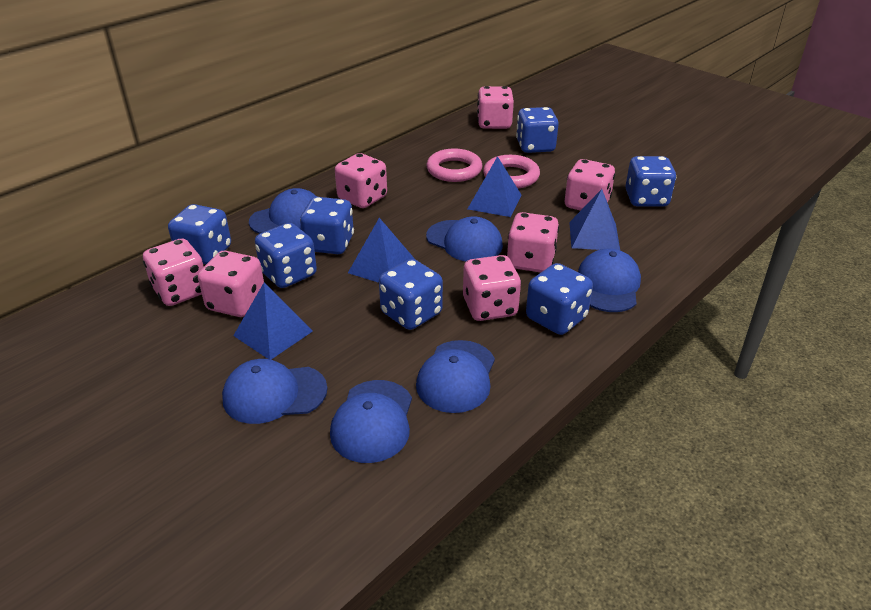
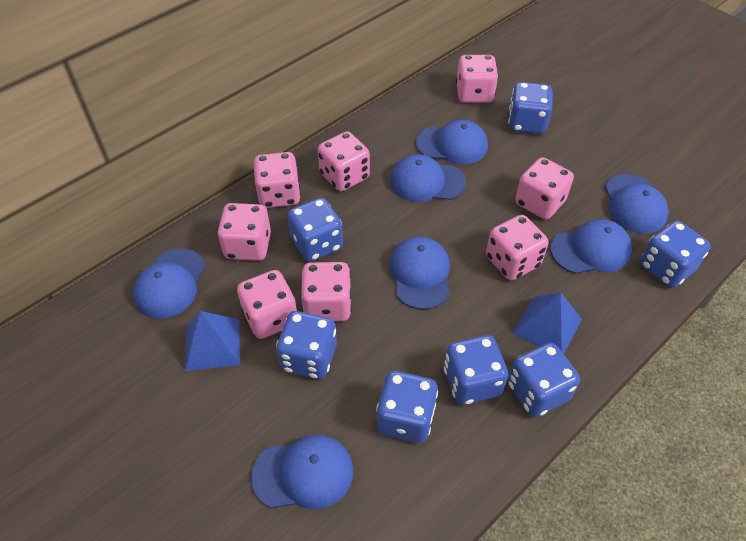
blue cap: [222,359,328,424] [249,188,317,234] [330,380,412,463] [416,340,495,413] [426,216,503,261] [578,248,641,312] = 6 -> [133,248,206,319] [251,435,353,509] [389,237,450,310] [390,154,466,202] [416,120,488,164] [550,219,632,274] [605,174,668,234] = 7
blue pyramid: [233,283,313,360] [348,218,415,283] [468,156,522,217] [569,189,620,250] = 4 -> [185,311,240,371] [512,292,582,354] = 2
pink dice: [143,239,204,306] [198,251,264,317] [335,153,387,208] [463,255,521,321] [477,86,514,129] [507,212,559,272] [565,159,615,211] = 7 -> [217,203,271,261] [237,270,297,339] [254,152,301,208] [300,262,352,322] [318,131,370,191] [456,55,499,103] [486,215,548,280] [515,157,574,219] = 8
pink ring: [426,148,482,182] [483,155,540,189] = 2 -> none = 0

